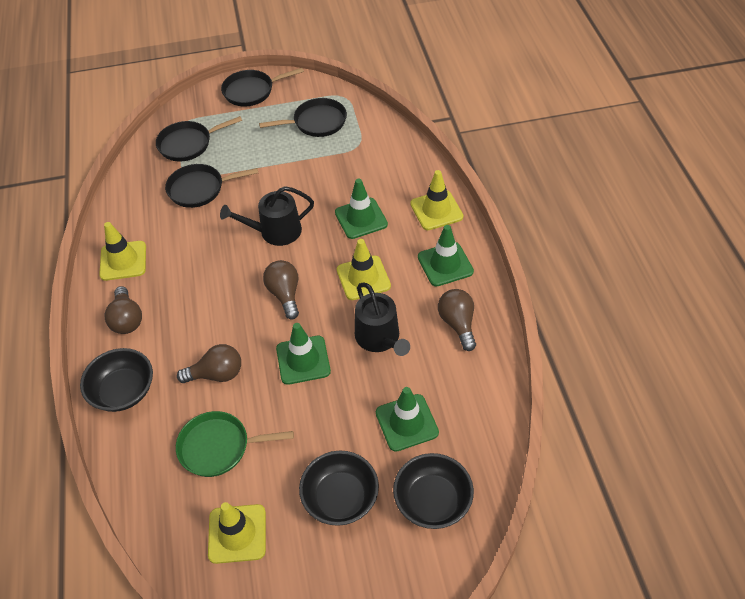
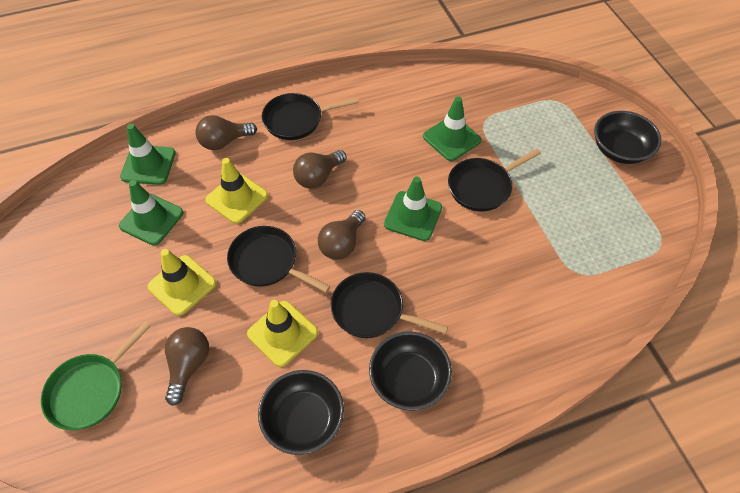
black watering can: [220,186,314,246] [355,282,410,356] = 2 -> none = 0
yellow traffic cone: [99,222,146,281] [208,502,266,564] [337,239,391,300] [410,170,463,230] = 4 -> [148,249,216,316] [205,158,268,224] [247,300,318,367] = 3

